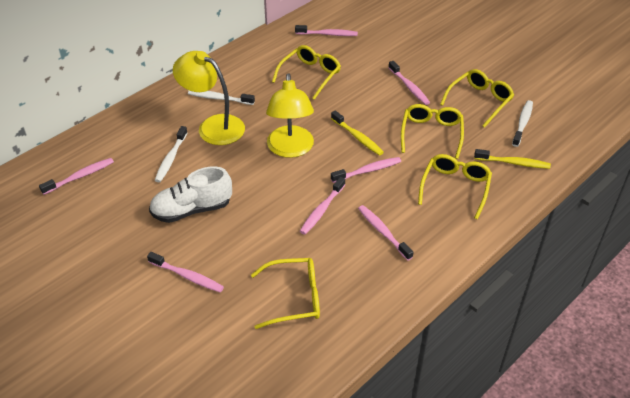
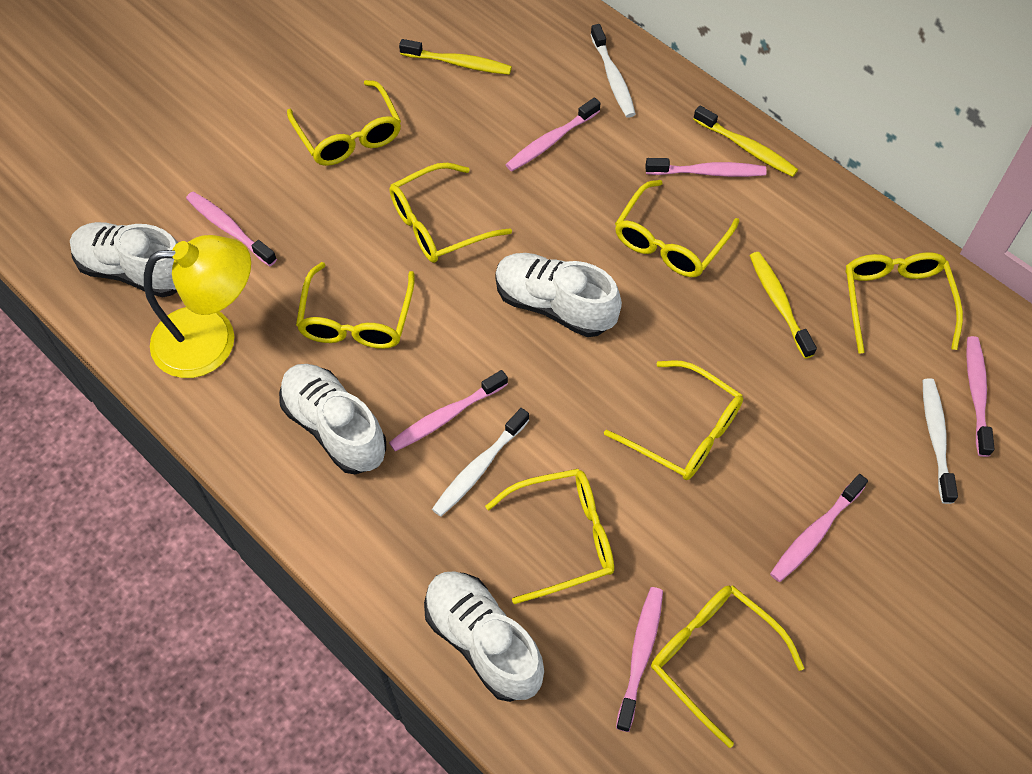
white shoe: [149,166,232,223] = 1 -> [70,222,178,297] [279,364,386,474] [424,571,544,702] [495,253,622,337] = 4
yellow glasses: [251,258,320,329] [272,45,341,100] [401,104,464,159] [418,154,492,219] [440,69,514,128] = 5 -> [287,80,401,166] [296,262,415,349] [390,163,512,263] [485,469,614,604] [604,360,743,480] [615,180,739,277] [651,585,804,748] [846,252,963,354] = 8
yellow lamp: [173,51,245,145] [266,73,314,158] = 2 -> [144,235,251,378] = 1
yellow toothbrush: [331,111,384,156] [474,149,551,169] = 2 -> [399,39,512,75] [693,106,798,177] [750,252,817,359] = 3

